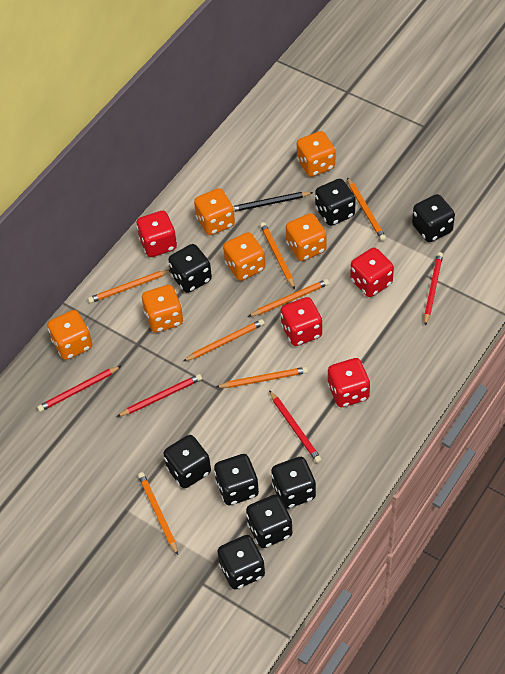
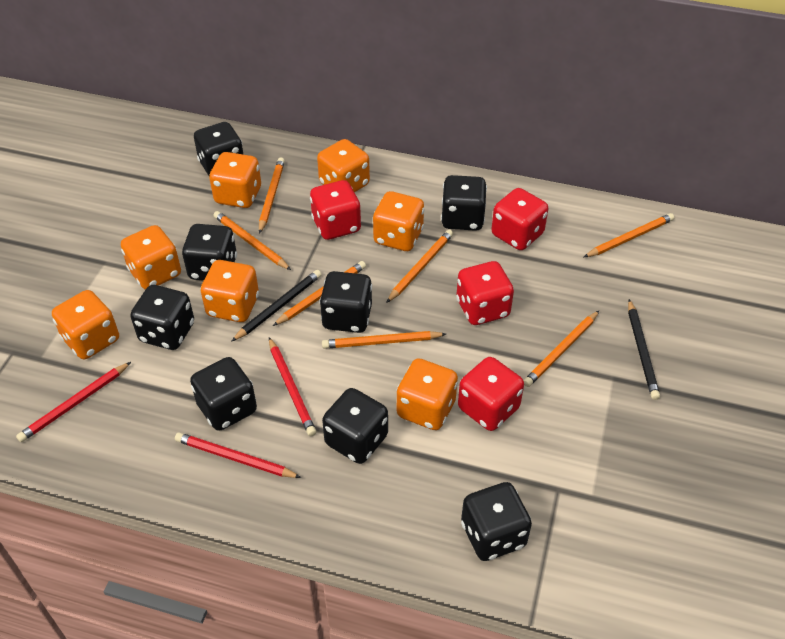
black pencil: [234,192,314,212] = 1 -> [231,270,322,342] [628,299,660,400] = 2
orange dice: [48,310,92,360] [142,285,183,333] [194,188,235,235] [223,232,265,281] [286,213,327,261] [297,131,335,177] = 6 -> [52,290,119,359] [121,225,181,290] [201,260,259,322] [209,152,261,208] [317,139,370,192] [373,191,425,251] [397,358,458,430] = 7
red pencil: [37,366,121,412] [116,374,202,417] [269,390,322,463] [424,252,443,326] = 4 -> [16,362,131,442] [175,432,301,478] [269,337,316,436] = 3

